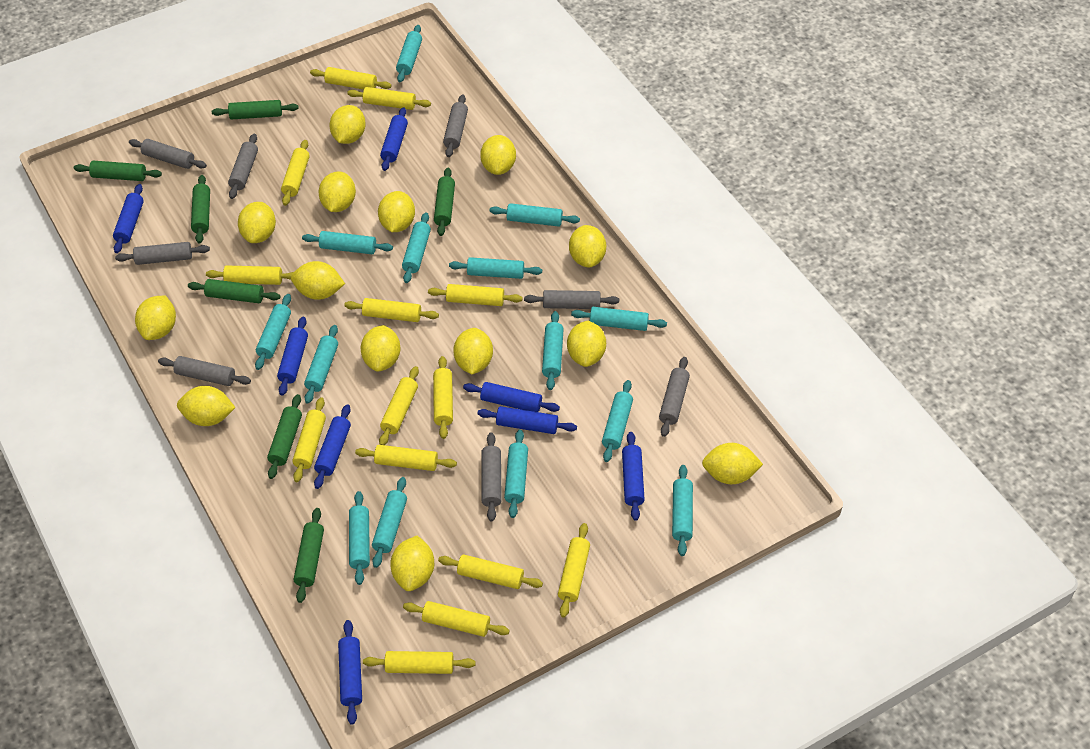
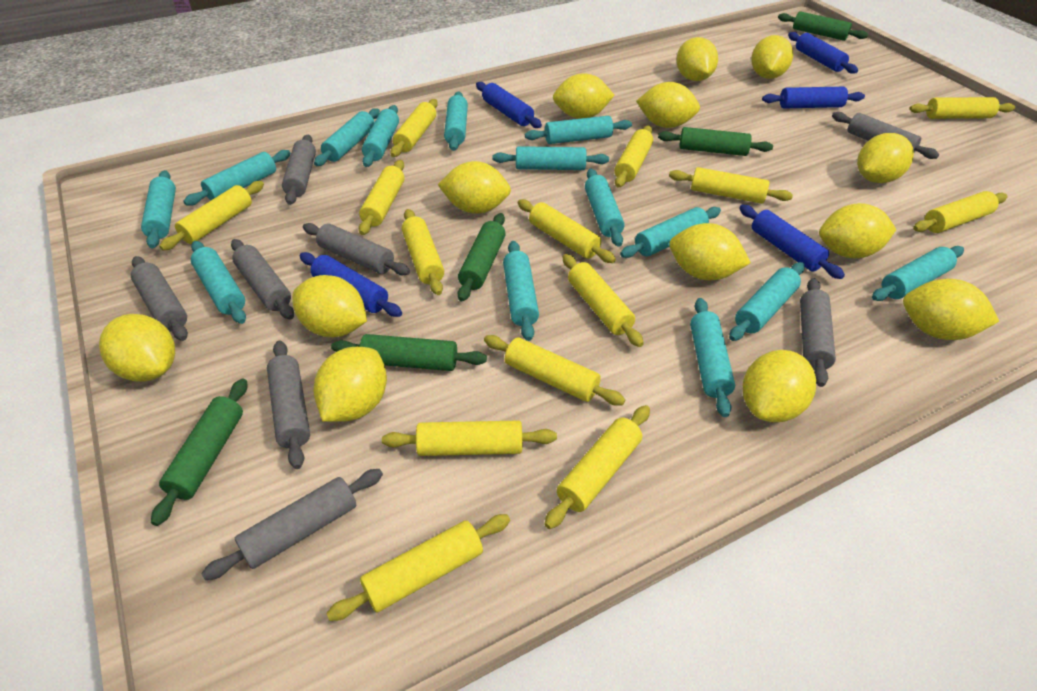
blue rolling pin: [113,184,144,253] [277,316,308,396] [314,404,351,489] [338,620,362,725] [380,107,408,171] [463,382,560,412] [477,406,577,434] [622,432,645,521] = 8 -> [300,252,402,317] [476,82,542,128] [739,205,845,279] [762,87,865,108] [788,32,858,74] = 5
green rolling pin: [74,161,162,181] [188,279,280,303] [191,175,210,244] [212,100,299,120] [267,394,302,479] [294,508,324,603] [434,168,455,236] = 7 -> [151,379,247,526] [331,334,487,371] [458,213,506,301] [658,127,773,156] [778,11,868,41] = 5
yellow lemon: [135,296,176,340] [177,386,236,426] [238,202,276,243] [291,261,345,300] [319,172,356,212] [329,105,366,144] [361,325,400,372] [378,191,415,232] [390,536,434,591] [453,328,493,374] [480,135,516,175] [567,321,606,367] [569,225,606,267] [702,443,763,484] = 14 -> [99,314,175,382] [292,275,367,337] [314,347,387,422] [438,161,511,214] [553,73,615,119] [636,82,700,128] [669,223,751,280] [677,37,718,81] [743,350,816,422] [751,35,793,79] [819,203,897,258] [857,133,914,183] [903,279,999,340] = 13

